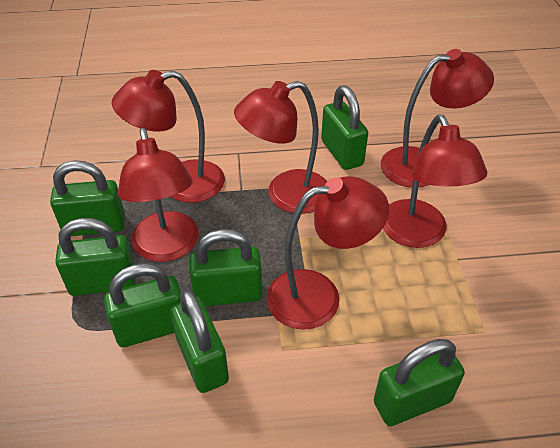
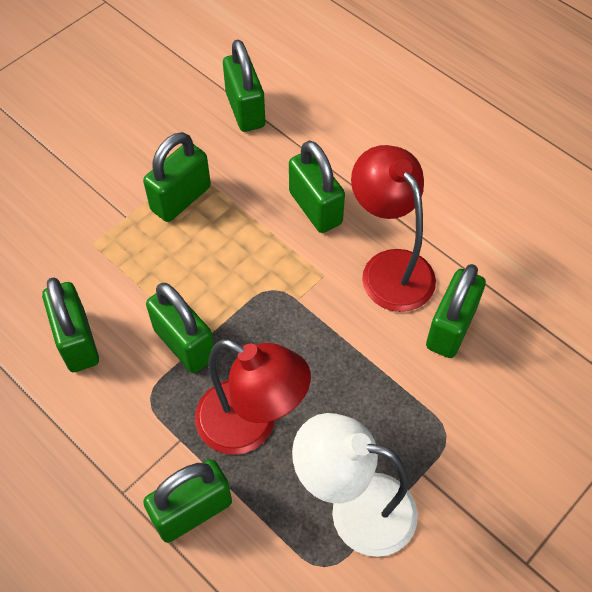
red lamp: [112,70,225,203] [118,128,199,262] [234,81,327,214] [266,176,389,330] [381,49,494,187] [383,115,487,248] = 6 -> [195,339,311,455] [351,145,436,312] = 2
white lamp: none = 0 -> [292,413,418,557] = 1

